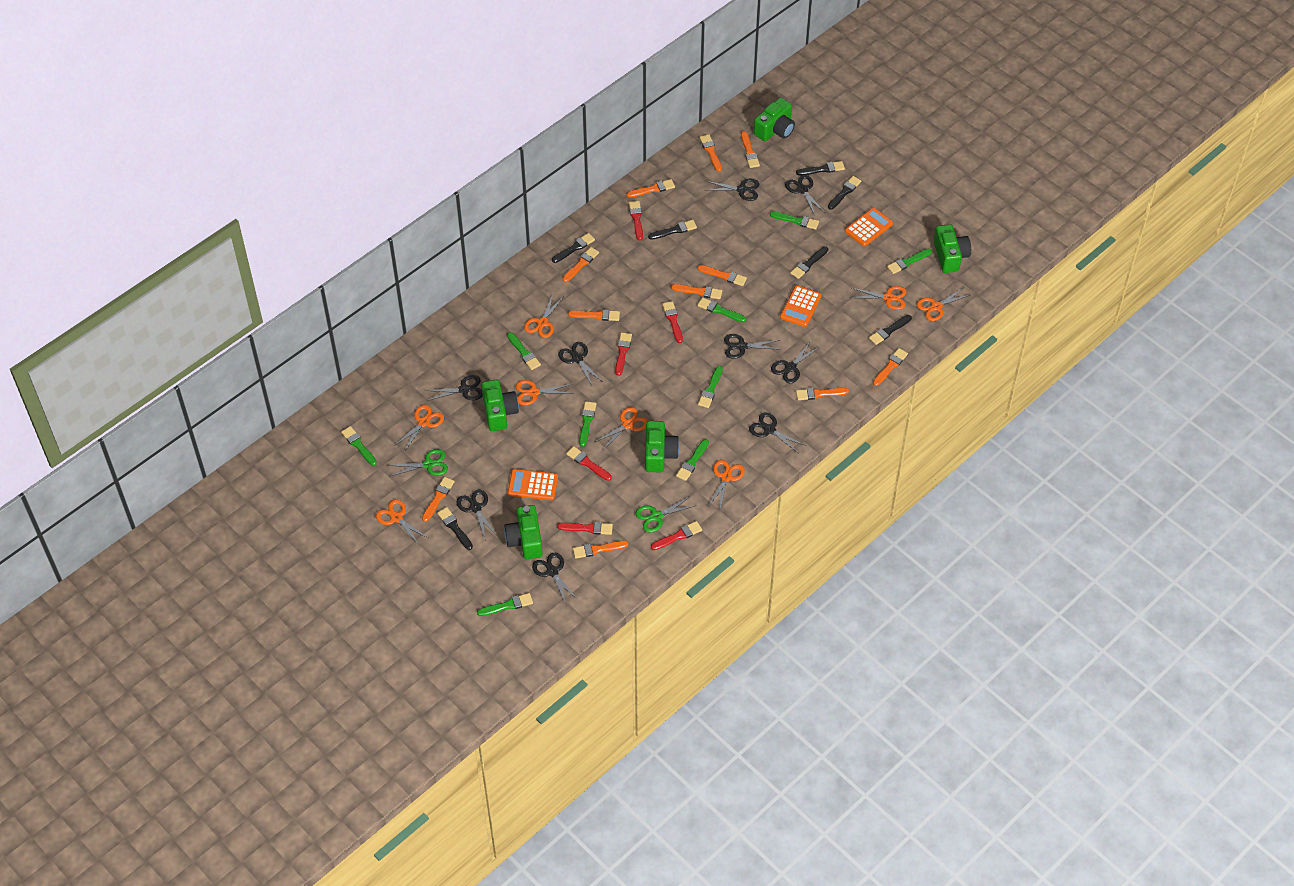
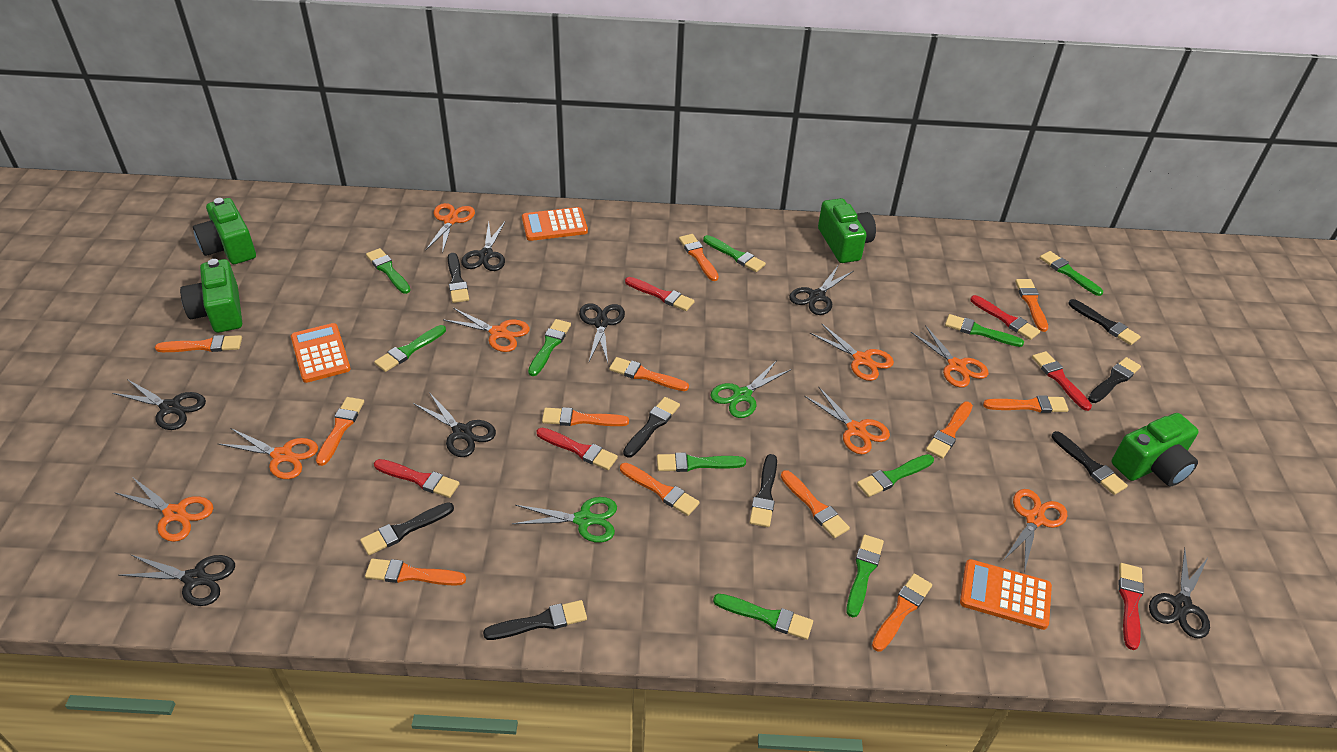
black brush: [437,507,473,550] [552,233,595,263] [648,220,697,240] [790,246,828,279] [796,161,845,175] [828,176,861,210] [869,315,912,345] = 7 -> [360,502,454,555] [448,253,469,303] [483,600,587,640] [623,397,680,458] [750,454,777,527] [1052,431,1128,495] [1068,299,1141,345] [1088,357,1141,403] = 8
black scissors: [424,375,483,401] [456,490,498,541] [532,553,578,606] [558,342,603,387] [705,178,759,201] [724,334,781,359] [749,413,806,453] [771,342,820,383] [785,175,825,216] = 9 -> [112,379,206,430] [118,554,235,606] [413,392,496,457] [461,222,505,271] [579,303,625,363] [789,266,853,315] [1149,548,1210,639] = 7
green brush: [341,426,377,466] [477,593,533,616] [507,332,541,370] [579,401,596,447] [676,439,709,481] [697,297,746,322] [698,366,723,408] [770,211,819,230] [887,249,932,274] = 9 -> [366,248,411,294] [374,325,446,372] [528,319,571,376] [657,453,746,472] [703,235,766,272] [713,594,813,640] [847,534,884,617] [857,454,934,497] [945,314,1024,347] [1040,251,1103,296] = 10
green camera: [481,380,519,431] [504,505,543,559] [645,421,680,472] [754,98,795,141] [934,224,971,273] = 5 -> [180,259,242,333] [193,198,256,264] [818,198,876,263] [1111,413,1199,487] = 4
orange brush: [422,477,455,522] [562,247,599,282] [568,310,620,321] [573,541,628,559] [627,179,675,198] [671,284,722,299] [697,265,747,286] [700,134,722,172] [741,131,760,168] [796,388,849,400] [873,348,908,386] = 11 -> [155,335,242,352] [316,397,364,466] [365,559,466,586] [542,407,629,426] [609,357,689,391] [620,463,700,516] [679,234,719,281] [781,470,850,538] [872,574,932,651] [926,402,973,459] [983,395,1069,413] [1015,279,1048,332] = 12

